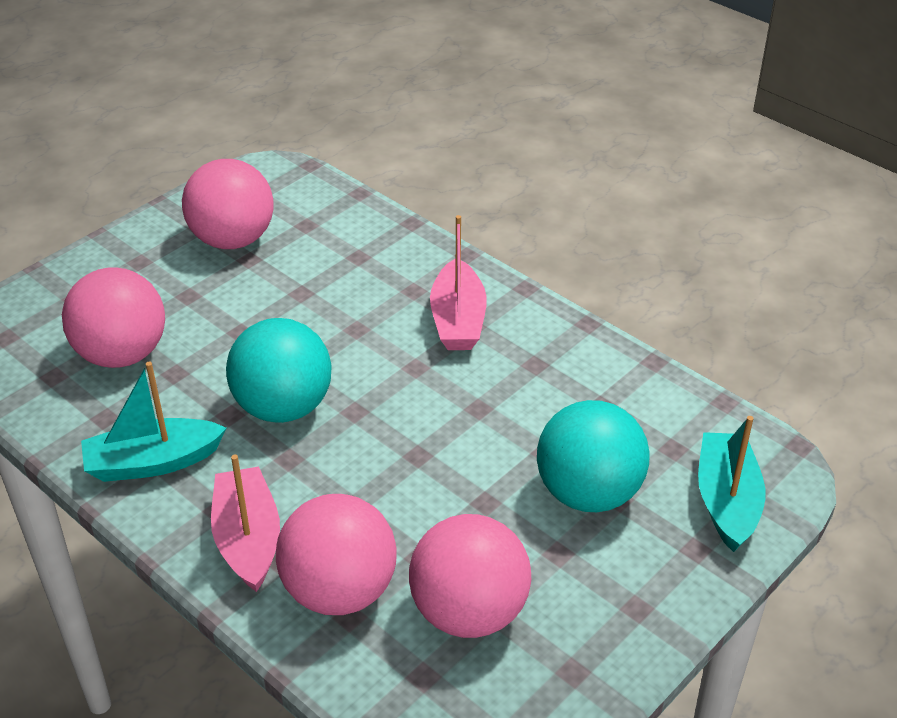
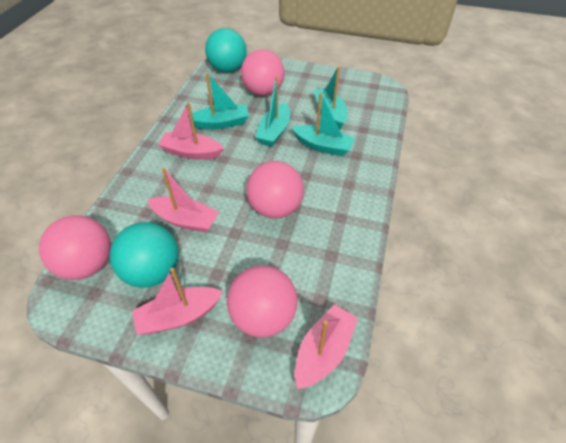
pink boat: [211,454,280,592] [430,215,487,350] = 2 -> [132,268,223,335] [147,167,219,233] [158,102,224,160] [295,304,358,389] = 4
turquoise boat: [81,362,226,482] [698,416,765,552] = 2 -> [189,73,249,129] [255,76,290,147] [292,93,355,156] [314,66,347,130] = 4

